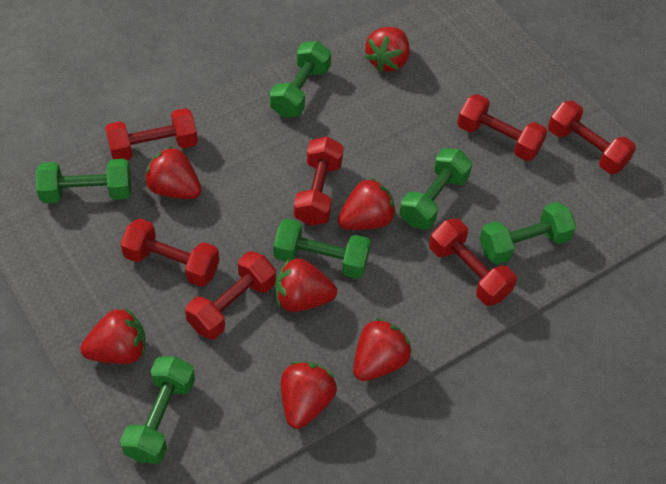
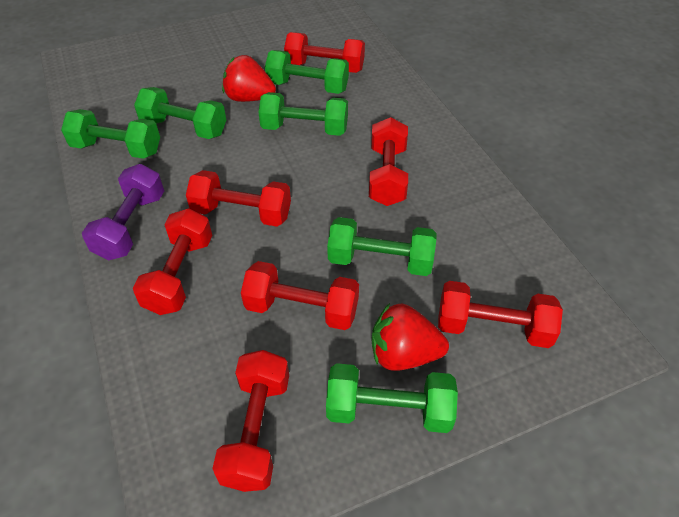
purple dumbbell: none = 0 -> [82,164,164,260] = 1
red strawberry: [80,308,145,364] [144,146,201,199] [275,258,337,312] [281,362,337,429] [338,178,396,230] [353,318,412,381] [365,27,410,72] = 7 -> [222,55,276,102] [371,303,449,371] = 2

